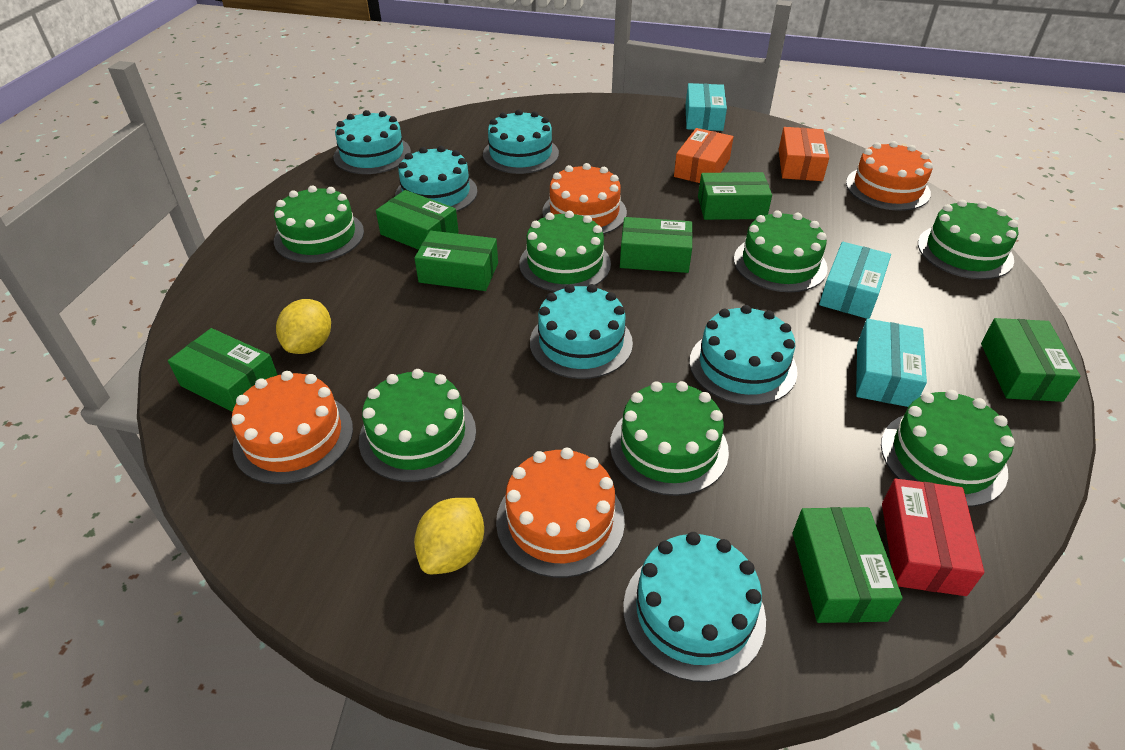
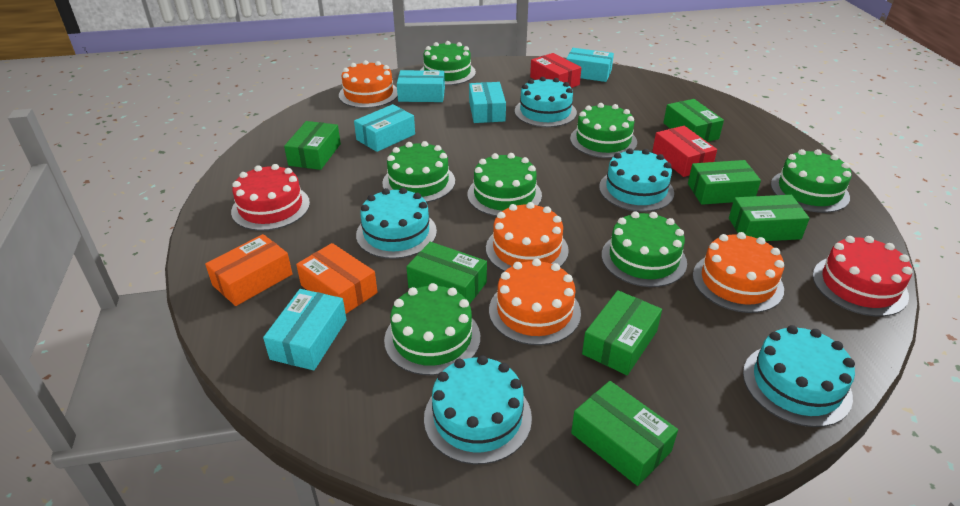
red box: [882,479,984,596] = 1 -> [530,53,581,88] [652,126,717,177] = 2
red cake: none = 0 -> [231,164,310,231] [813,236,913,317] = 2
turquoise box: [685,83,727,131] [819,242,891,319] [856,319,927,407] = 3 -> [263,289,347,370] [354,104,415,152] [397,70,445,102] [469,82,506,123] [566,48,614,82] = 5
turquoise cake: [333,110,411,174] [395,146,477,212] [483,109,559,174] [530,284,633,379] [623,532,766,682] [689,305,798,405] = 6 -> [356,188,437,259] [424,355,532,464] [515,77,577,127] [599,148,674,212] [743,325,855,427] = 5
yellow lemon: [276,299,331,354] [414,498,484,574] = 2 -> none = 0

